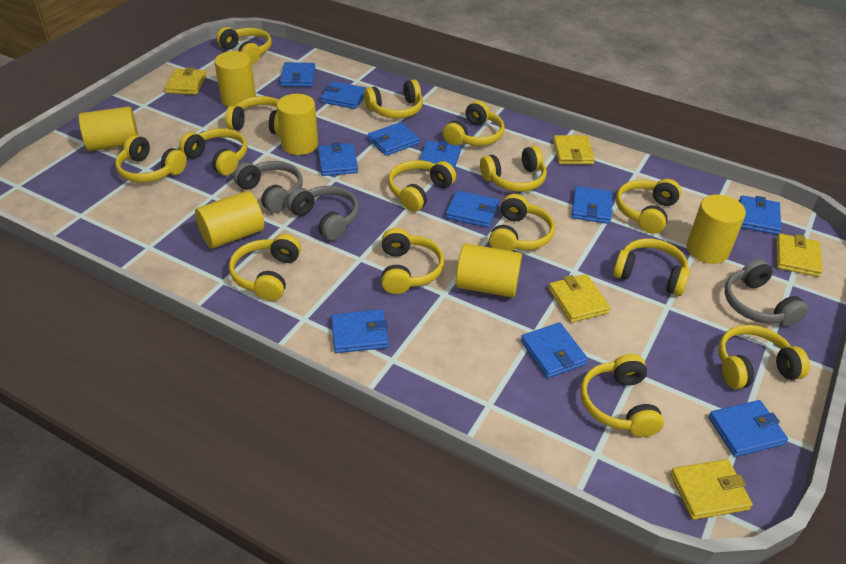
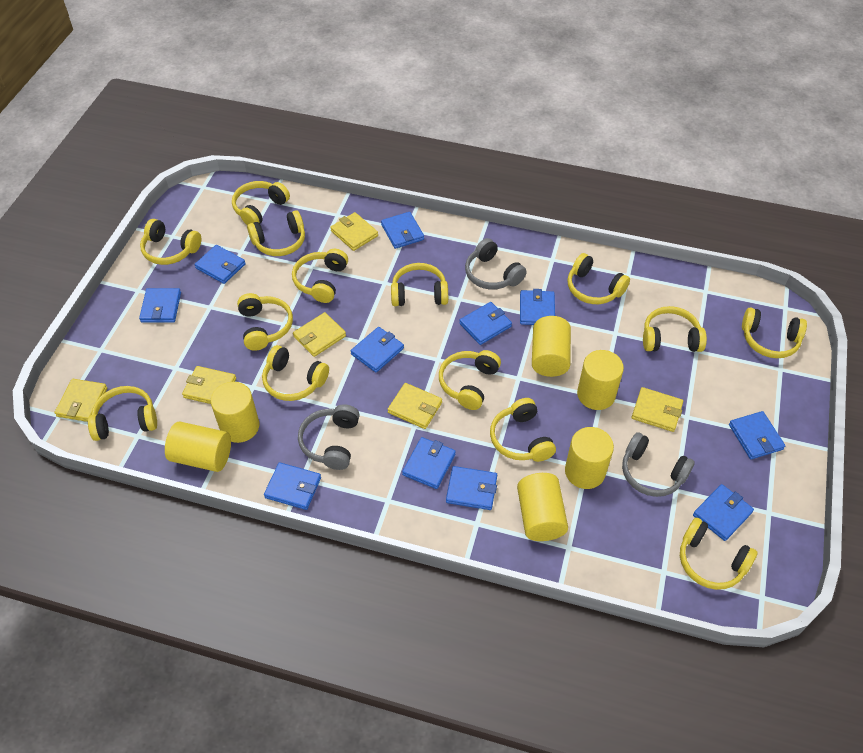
yellow headphones: [115,135,187,183] [179,128,247,176] [216,27,272,64] [225,96,280,135] [229,234,301,301] [364,79,423,119] [381,228,445,294] [388,160,456,212] [443,101,505,146] [480,146,547,192] [489,194,555,251] [580,354,664,437] [613,238,690,296] [616,179,681,234] [718,325,810,389] = 15 -> [88,386,157,441] [140,219,201,265] [232,181,290,225] [237,293,293,351] [247,210,305,256] [262,345,329,401] [292,249,348,303] [391,263,448,306] [439,350,501,410] [490,398,556,462] [567,253,630,304] [643,306,707,352] [680,517,758,590] [742,307,807,358] = 14
yellow wallet: [164,67,207,95] [549,274,610,323] [553,135,595,164] [670,459,753,520] [776,233,823,277] = 5 -> [54,379,107,422] [182,366,236,404] [293,312,346,357] [330,212,378,251] [388,383,442,429] [632,387,683,432] = 6

